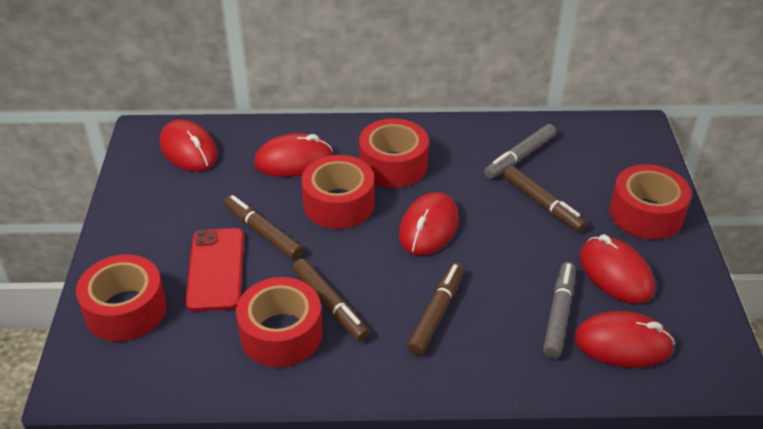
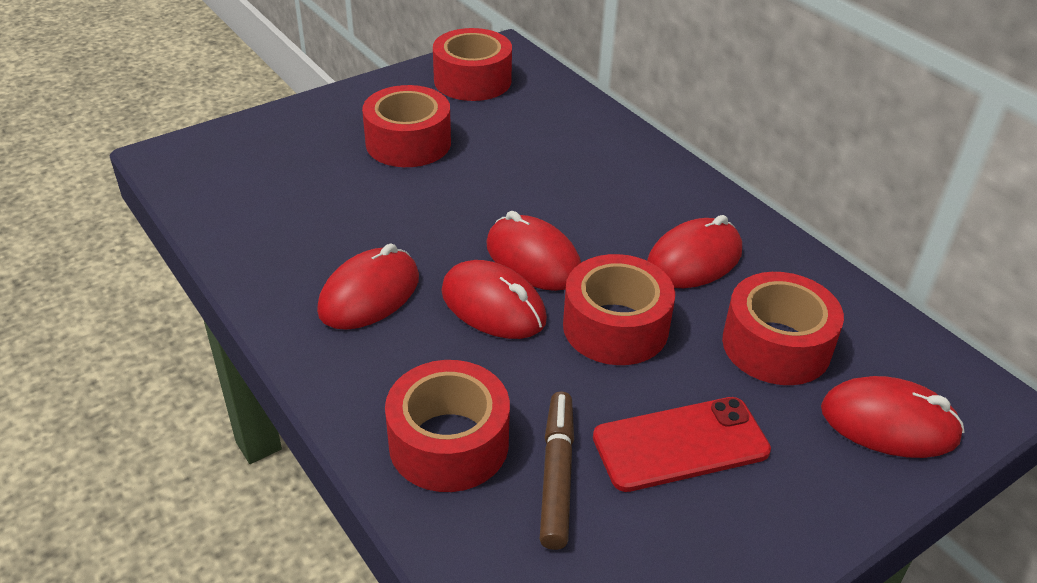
brown marker: [224,195,303,260] [293,259,369,341] [407,263,464,355] [503,166,587,232] = 4 -> [540,392,574,550] = 1
grey marker: [484,124,556,179] [543,262,575,358] = 2 -> none = 0

